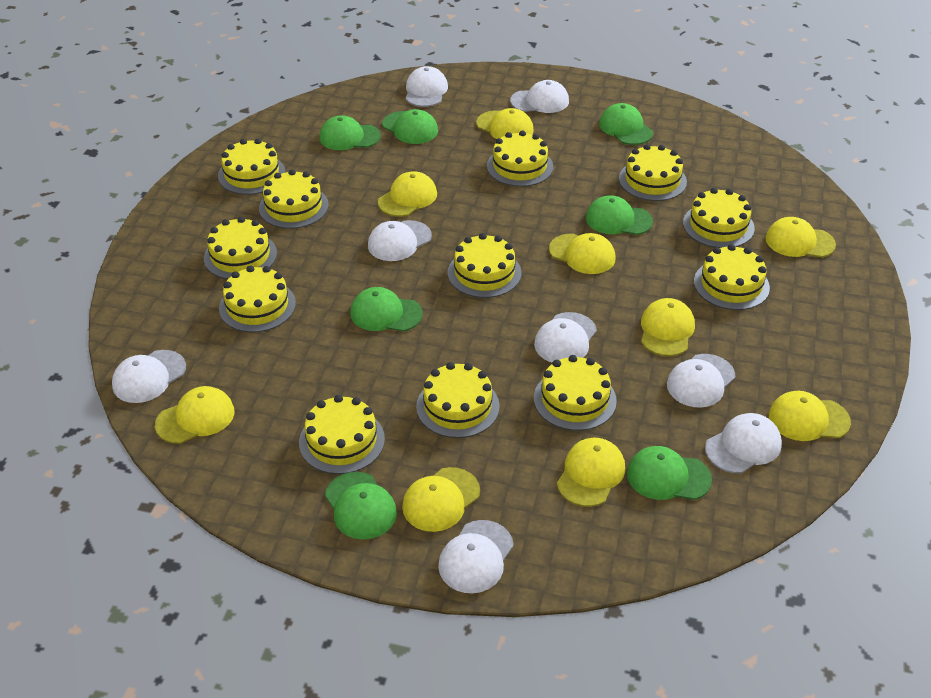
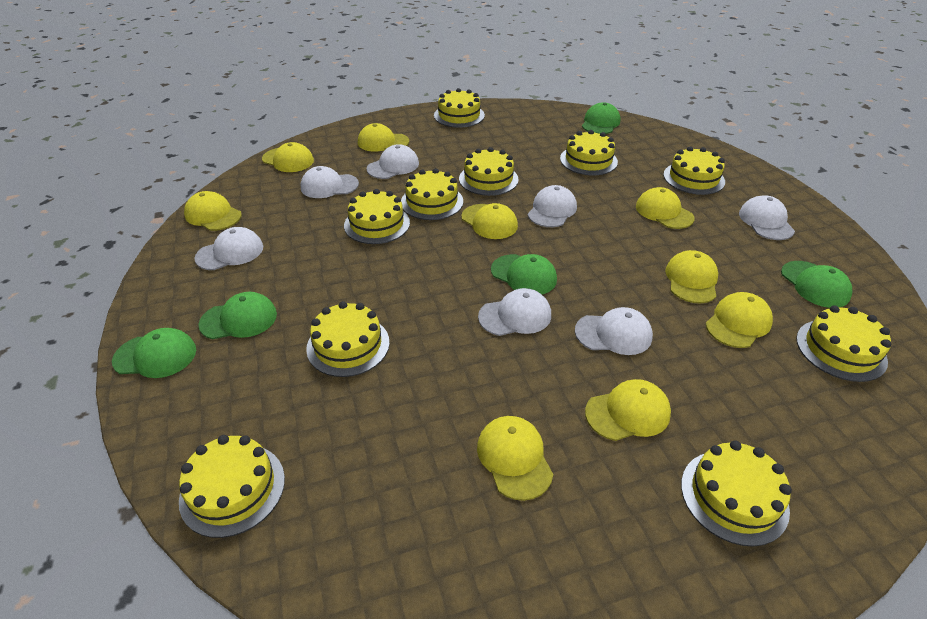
green cap: [319,115,381,150] [325,472,397,540] [350,287,423,331] [382,109,438,144] [586,195,653,235] [599,103,653,145] [627,446,712,500] = 7 -> [112,328,196,378] [198,292,277,339] [491,254,557,294] [582,102,620,134] [781,261,852,308] = 5
white cap: [112,350,186,403] [368,220,432,261] [406,66,448,107] [438,520,514,593] [510,80,569,113] [534,312,597,363] [667,354,735,408] [705,413,782,473] = 8 -> [194,227,263,270] [301,166,359,198] [366,144,419,179] [478,288,551,336] [528,185,577,227] [575,307,653,355] [739,195,795,240] = 7
yellow cake: [204,217,277,279] [218,138,286,195] [219,265,296,332] [259,169,329,229] [299,395,385,474] [416,362,500,438] [448,233,521,298] [487,131,553,187] [534,355,617,431] [619,144,687,201] [683,188,755,248] [694,244,770,310] = 12 -> [179,435,285,538] [306,301,390,377] [344,189,410,244] [401,168,463,220] [434,88,485,128] [459,147,519,196] [560,130,618,175] [663,147,725,195] [681,441,792,547] [796,305,891,382] = 10

